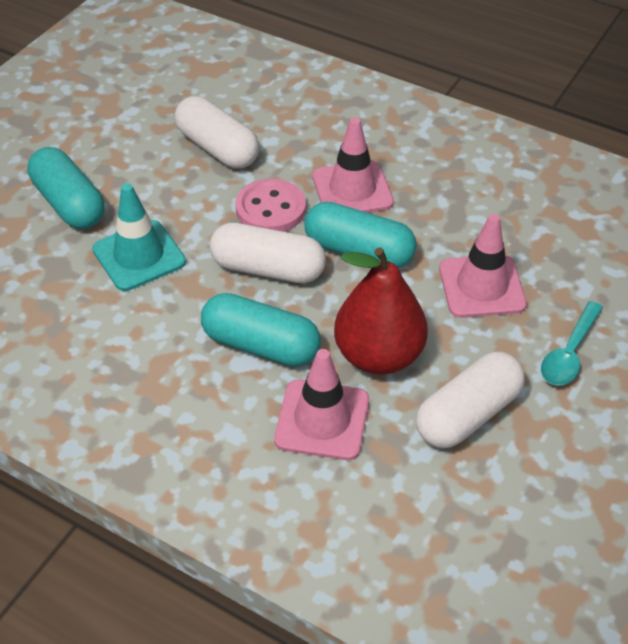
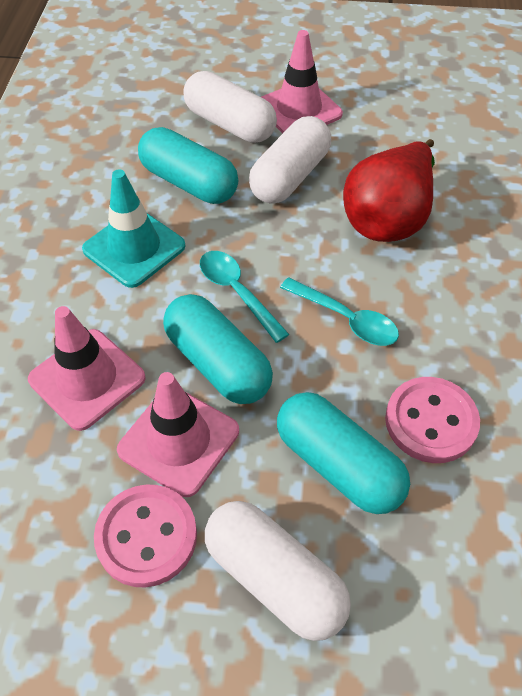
pink button: [235,179,306,232] = 1 -> [94,485,197,587] [385,377,480,463] = 2
turquoise spoon: [541,301,603,386] = 1 -> [200,251,289,343] [280,277,399,346] = 2

